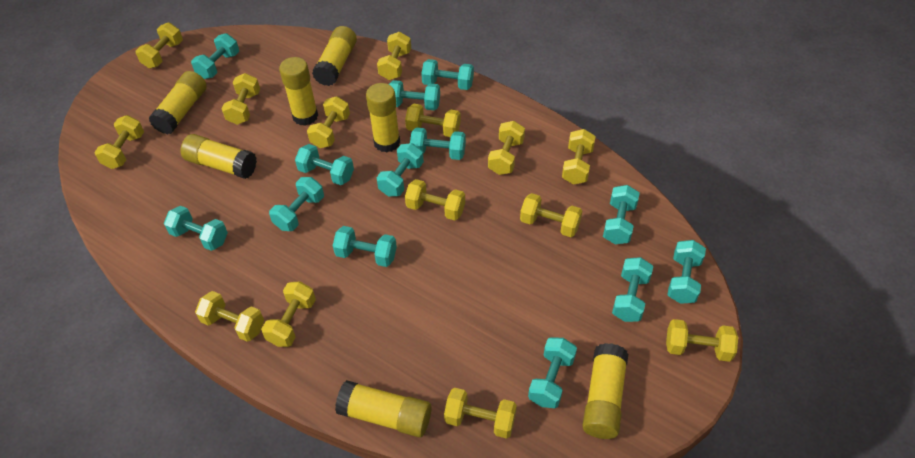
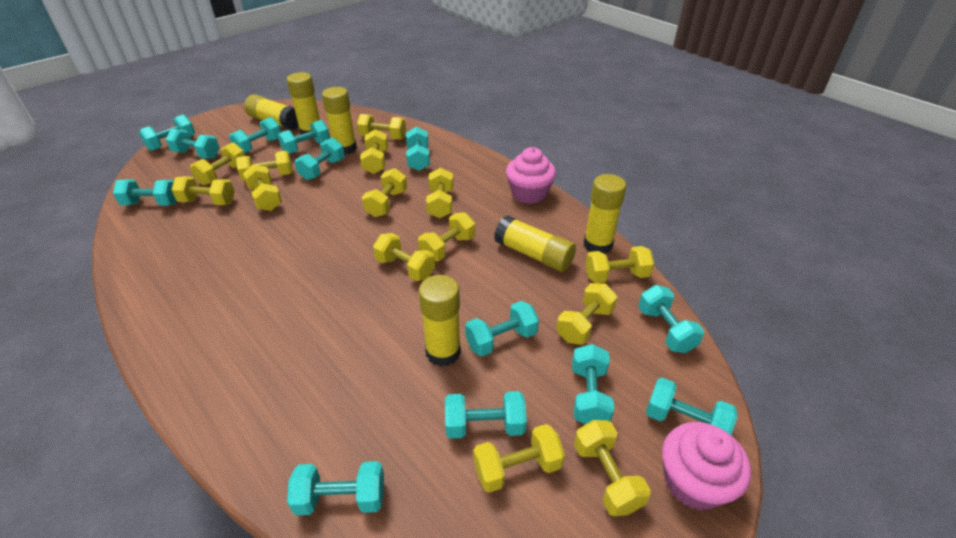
pink cupcake: none = 0 -> [506,147,556,204] [662,422,751,510] = 2
yellow glue stick: [149,71,207,134] [181,134,257,179] [279,57,318,126] [312,26,357,86] [335,380,431,437] [366,83,400,153] [583,343,628,439] = 7 -> [244,94,299,130] [287,72,320,134] [322,87,357,155] [419,275,461,366] [494,215,576,272] [584,174,626,254] = 6

